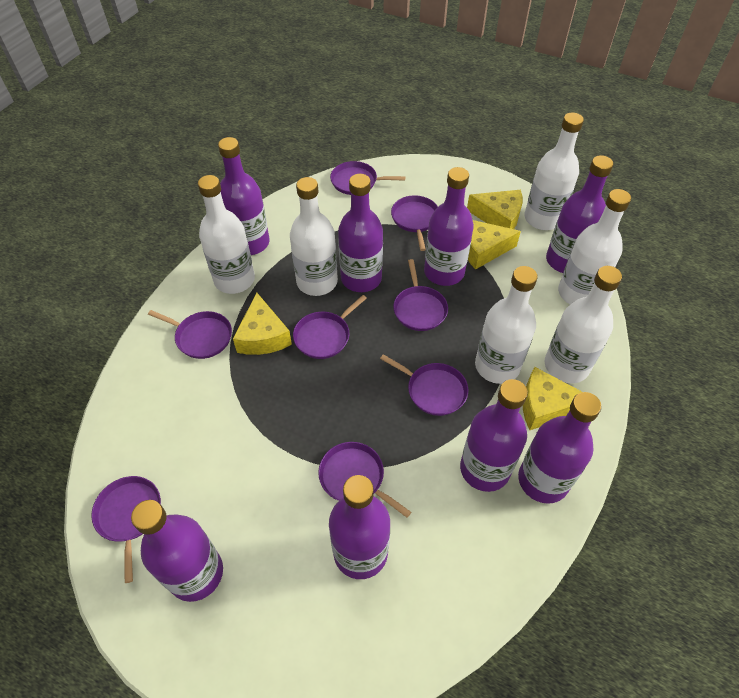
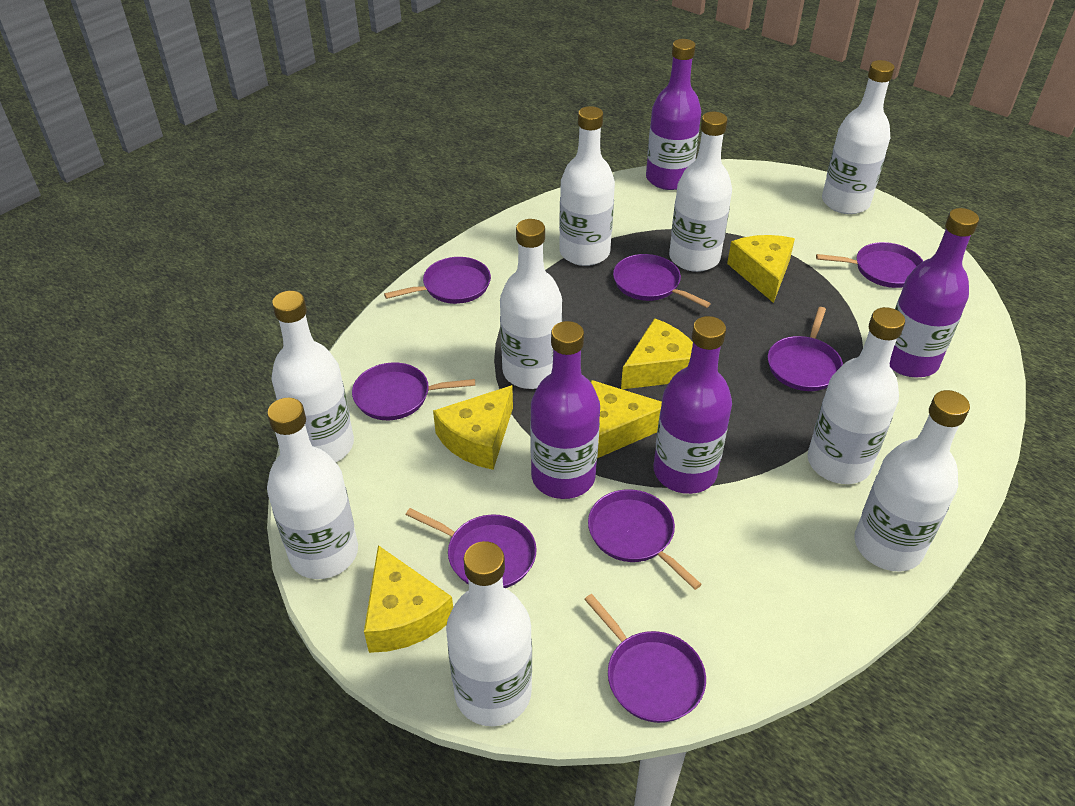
purple bottle: [131,500,223,602] [218,137,270,255] [329,475,390,579] [338,174,383,292] [424,167,474,286] [460,379,528,492] [518,392,602,504] [546,155,614,273] = 8 -> [530,321,600,499] [646,39,701,190] [654,316,732,494] [890,208,979,377] = 4
white bottle: [198,175,255,294] [290,177,338,296] [475,266,538,384] [524,112,584,230] [545,266,622,383] [558,189,631,305] = 6 -> [267,398,358,579] [272,291,354,462] [446,541,532,726] [500,219,562,389] [559,106,615,266] [669,112,732,272] [808,307,905,484] [822,60,895,214] [854,390,970,572] = 9
yellow cheese: [233,293,292,355] [467,190,523,229] [468,220,521,270] [523,367,582,430] = 4 -> [364,545,453,653] [433,385,513,470] [591,380,662,458] [621,318,693,389] [727,235,795,303] = 5

